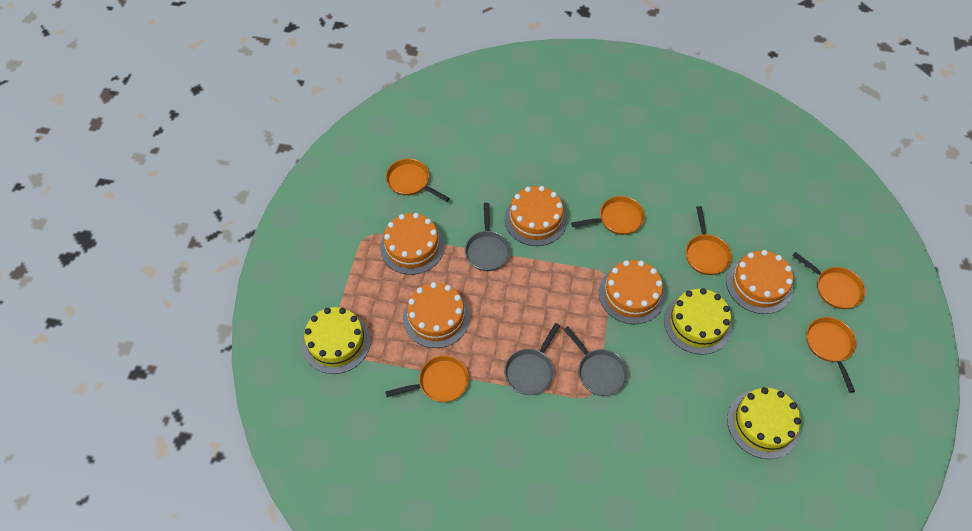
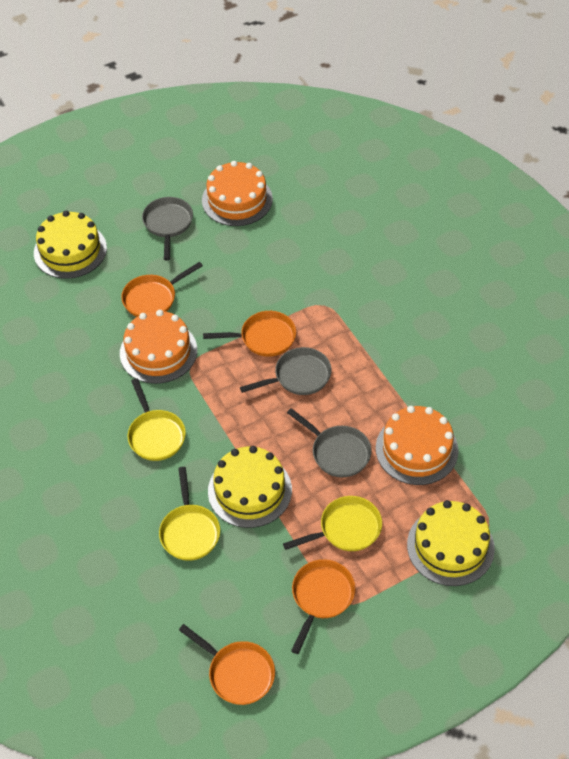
orange cake: [380,213,444,275] [403,282,470,348] [505,186,567,246] [599,260,665,324] [726,250,793,314] = 5 -> [120,310,197,384] [202,161,273,226] [376,406,459,485] = 3
orange pan: [385,355,469,402] [386,159,450,202] [571,196,645,235] [685,206,732,275] [792,252,866,309] [806,317,856,393] = 6 -> [121,262,203,317] [179,624,275,705] [203,311,296,357] [291,559,355,654] = 4
yellow pan: none = 0 -> [127,379,186,461] [159,467,220,561] [283,496,382,551] = 3

